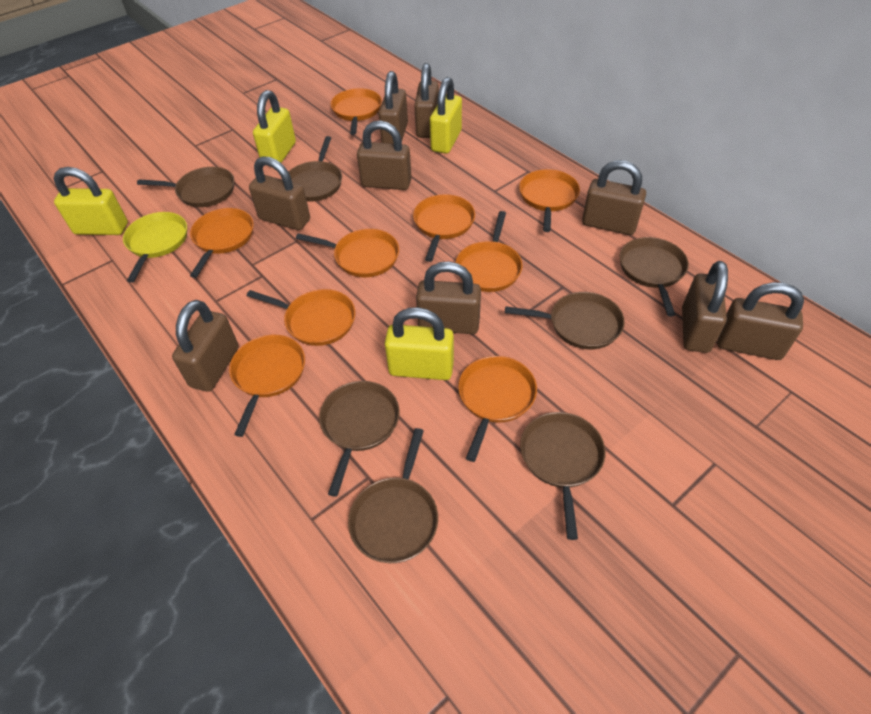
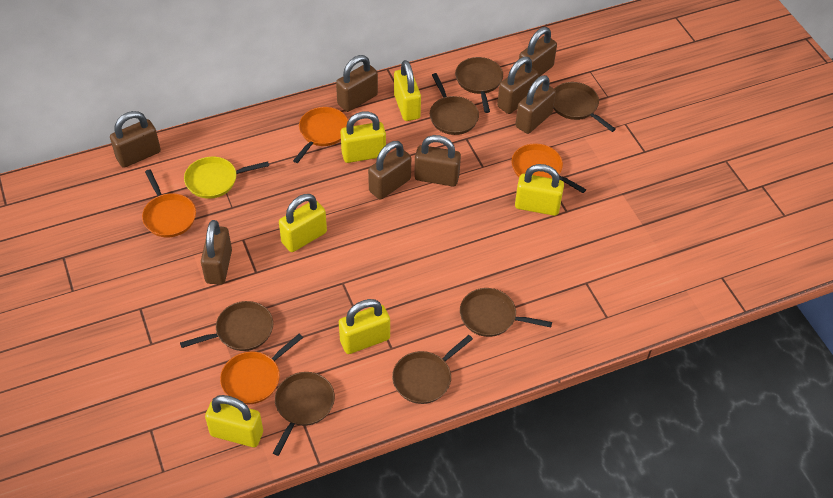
brown padlock: [172,300,239,392] [249,156,310,230] [357,121,412,190] [378,71,408,144] [414,63,439,138] [416,261,481,334] [582,160,646,235] [682,261,728,353] [717,282,804,360] = 9 -> [110,111,161,168] [201,220,232,285] [336,55,378,112] [368,141,411,200] [414,135,461,187] [497,57,538,114] [515,75,556,134] [518,27,557,77] = 8
orange pan: [190,208,254,278] [229,335,305,437] [247,289,355,346] [296,229,399,277] [331,88,382,135] [413,194,475,262] [455,211,523,292] [458,356,537,462] [519,169,580,232] = 9 -> [142,169,196,237] [220,334,303,404] [293,107,348,163] [512,144,586,193] = 4
yellow padlock: [54,167,128,235] [253,90,296,166] [385,307,454,380] [430,77,462,154] = 4 -> [205,395,263,447] [279,194,327,252] [339,299,390,354] [341,111,386,163] [394,60,421,121] [515,164,564,216] = 6

